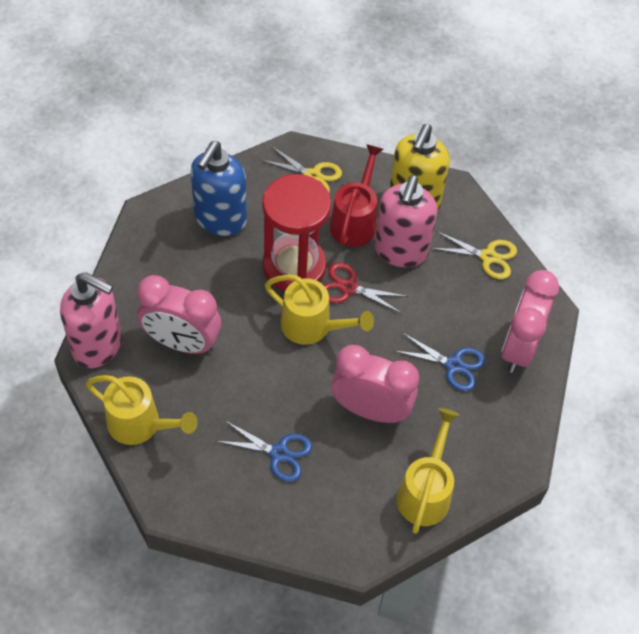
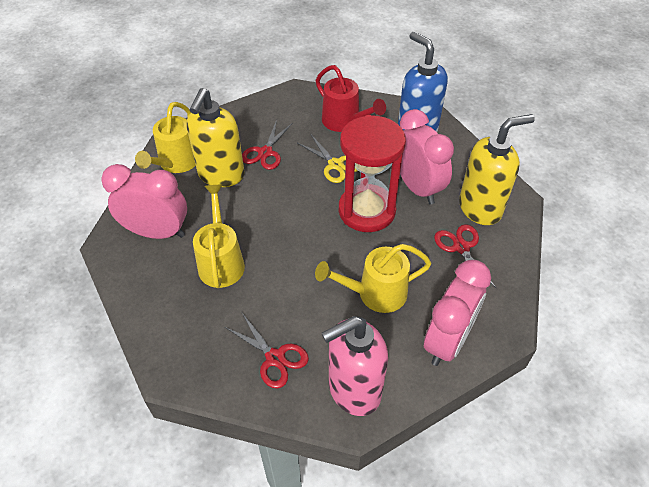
blue scissors: [216,421,312,482] [395,332,486,391] = 2 -> none = 0
pink soap dispenser: [60,272,122,368] [374,175,437,267] = 2 -> [322,316,388,416] = 1
red scissors: [324,262,408,314] = 1 -> [225,313,309,389] [242,120,292,170] [434,224,497,289] = 3
yellow scissors: [261,145,342,192] [430,231,517,279] = 2 -> [298,135,358,183] = 1
yellow soap dispenser: [389,124,450,211] = 1 -> [187,88,245,187] [459,114,535,225] = 2

